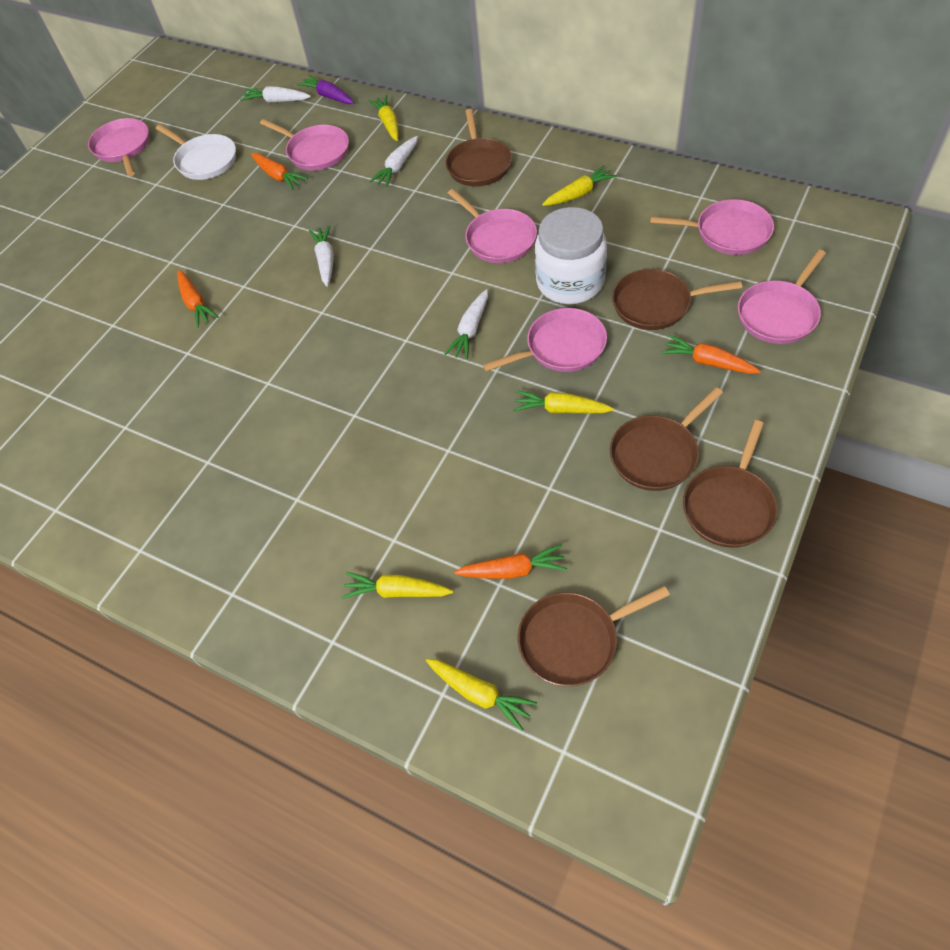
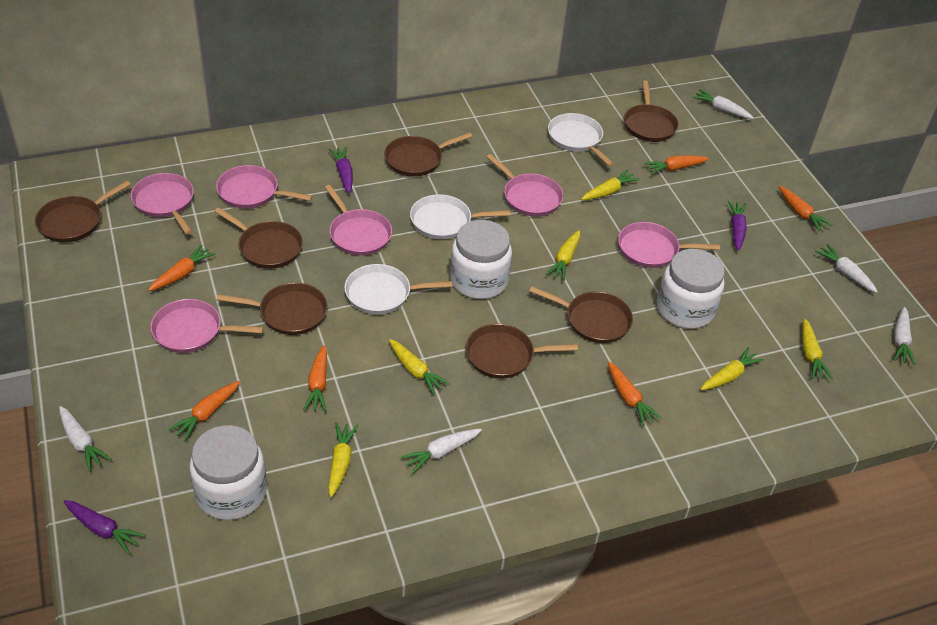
brown pan: [445,109,512,186] [518,586,670,686] [610,387,723,491] [612,269,742,330] [683,420,778,548] = 5 -> [35,181,131,243] [214,207,303,269] [216,283,328,335] [384,132,473,177] [466,324,578,379] [529,286,633,343] [624,80,679,142] = 7
orange carrot: [177,270,219,328] [251,153,308,190] [454,544,567,579] [661,335,761,374] = 4 -> [148,245,215,291] [168,381,240,441] [303,345,327,411] [608,362,662,426] [644,155,709,175] [779,186,833,232] = 6
purple carrot: [297,75,354,104] = 1 -> [63,500,145,554] [329,147,353,194] [728,201,747,251] = 3
white carrot: [240,87,311,103] [309,225,334,287] [369,136,418,187] [445,289,488,359] = 4 -> [59,406,111,471] [401,429,482,474] [692,89,754,119] [815,244,878,293] [894,307,915,365] = 5
white jar: [535,207,607,304] = 1 -> [190,425,267,520] [450,220,512,299] [657,249,725,329] = 3
white pan: [156,125,236,180] = 1 -> [344,264,452,314] [410,194,510,239] [548,113,614,167] = 3
yellow carrot: [341,572,453,599] [369,95,399,141] [426,659,537,731] [513,390,614,413] [542,165,617,206] = 5 -> [328,422,358,498] [389,339,450,395] [546,230,580,281] [581,170,639,200] [700,347,764,390] [802,319,833,380] = 6

